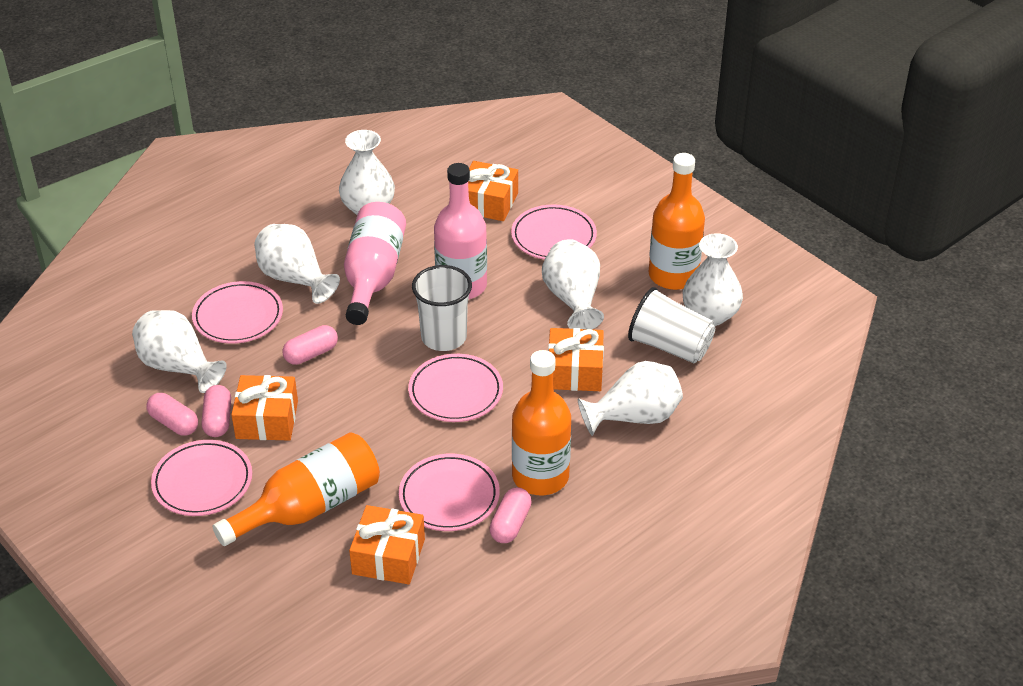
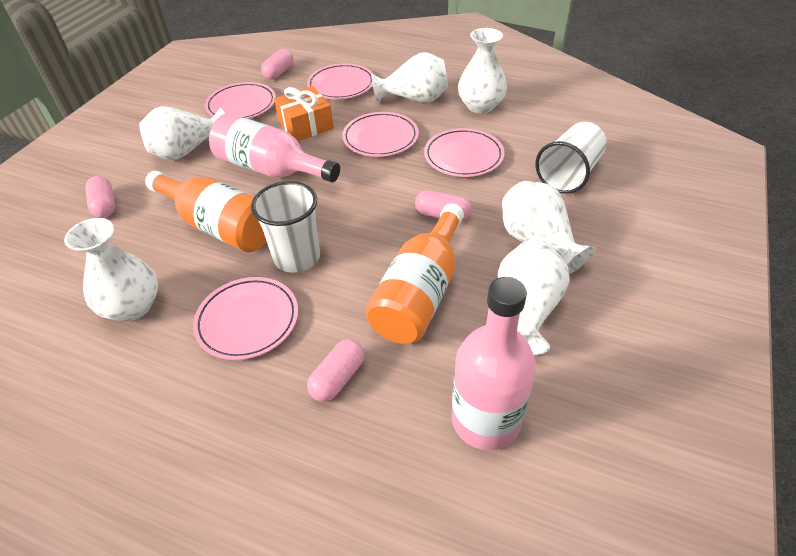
orange bottle: [213,432,380,546] [512,350,571,495] [649,153,705,290] = 3 -> [145,171,267,252] [365,204,464,344] = 2
orange gift: [231,375,298,441] [349,505,425,585] [468,161,518,221] [548,328,604,391] = 4 -> [274,86,334,141] = 1

